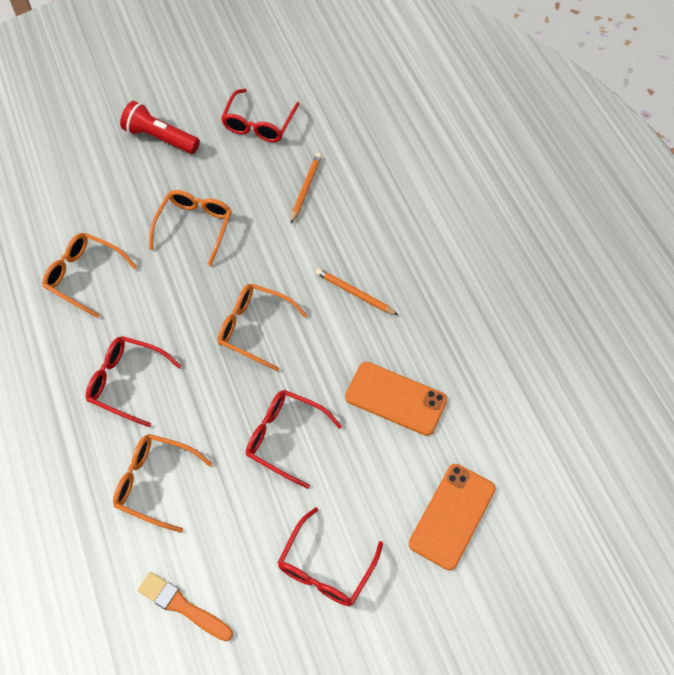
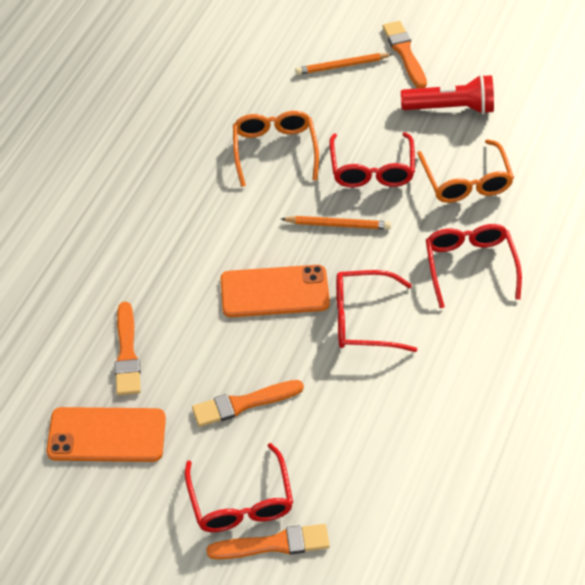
orange brush: [137,572,233,641] = 1 -> [114,302,141,395] [192,380,304,427] [207,524,330,559] [382,21,427,88] = 4
orange glasses: [43,233,137,318] [113,434,212,533] [149,190,232,266] [218,284,307,372] = 4 -> [233,111,319,187] [417,139,514,203] = 2

